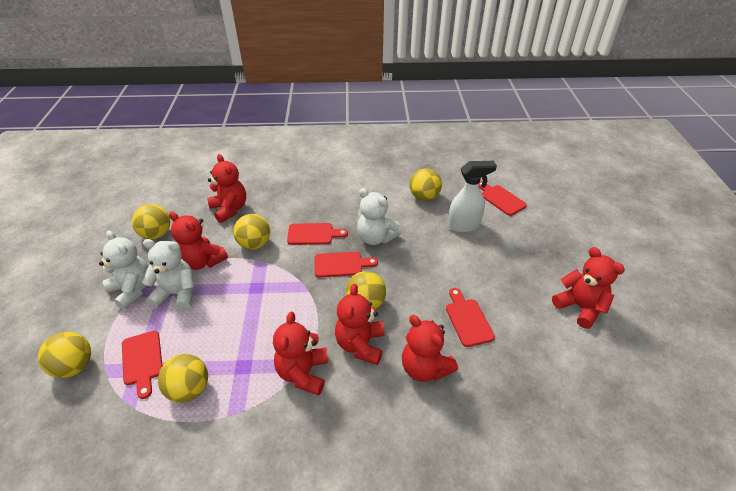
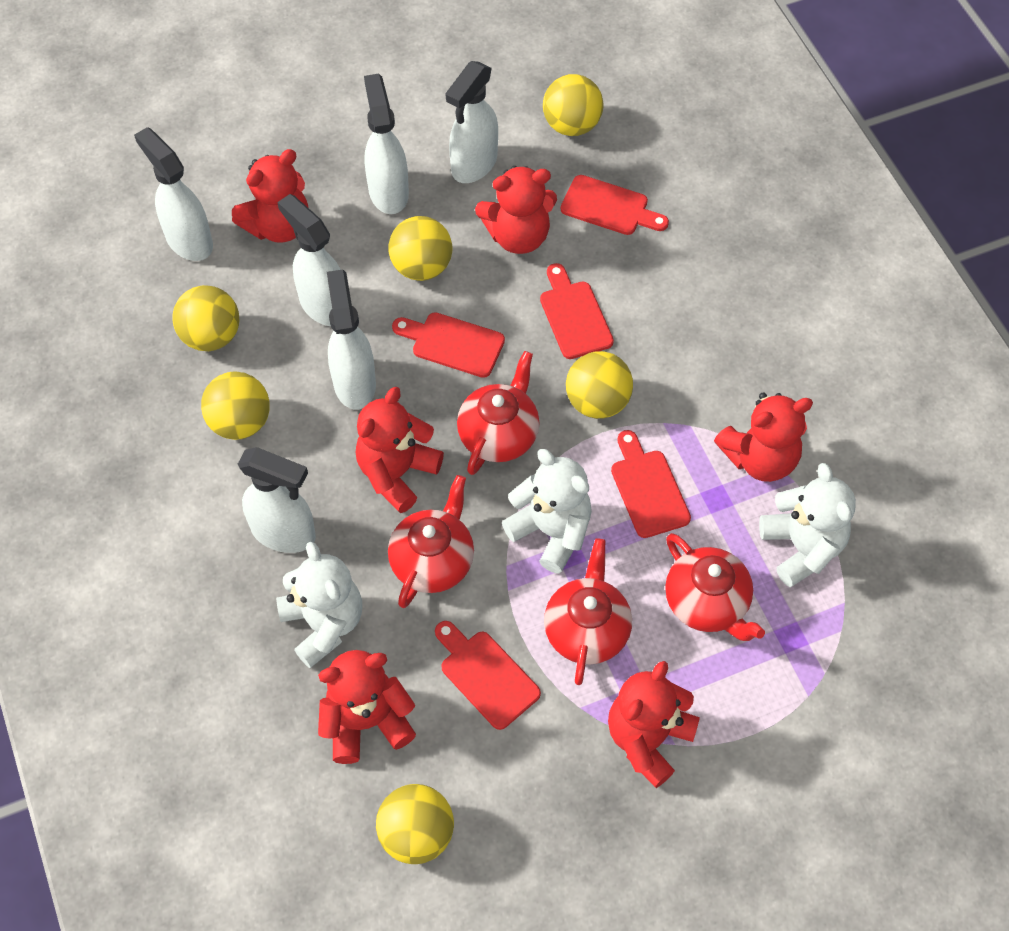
red teapot: none = 0 -> [388,475,474,608] [457,351,540,475] [544,538,632,685] [665,533,765,641] = 4
white spray bottle: [448,161,497,232] = 1 -> [134,127,213,261] [238,447,316,553] [277,194,341,326] [327,269,376,410] [364,74,409,214] [445,61,498,183] = 6

